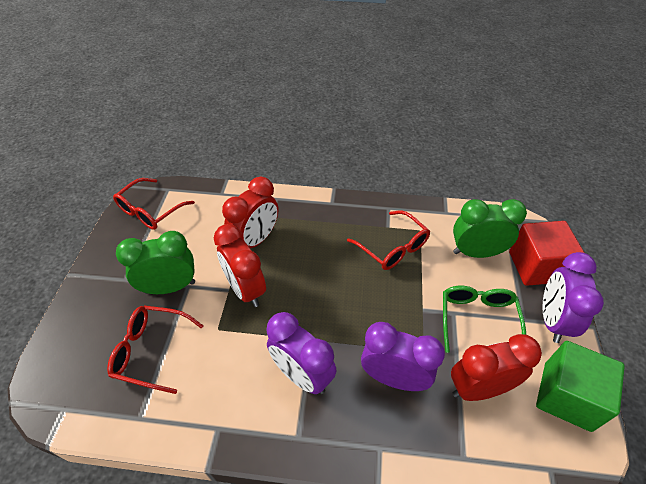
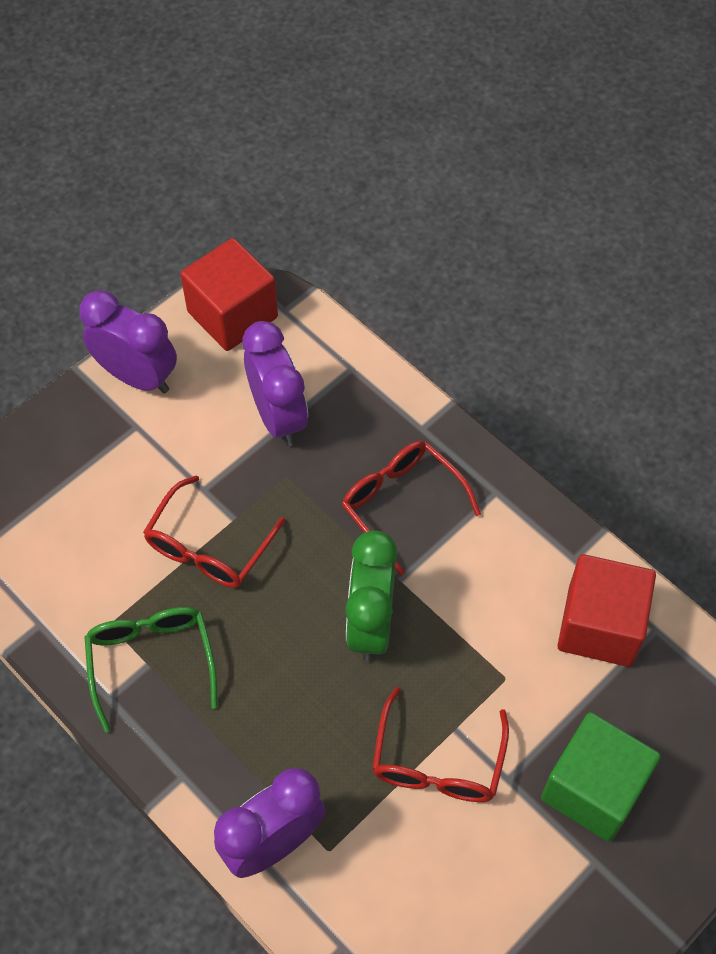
green clock: [116,231,195,294] [453,199,527,258] = 2 -> [345,531,398,662] = 1
red clock: [214,224,266,307] [222,177,278,248] [451,334,542,401] = 3 -> none = 0
red cube: [509,221,585,286] = 1 -> [180,238,278,351] [557,554,656,667] = 2

